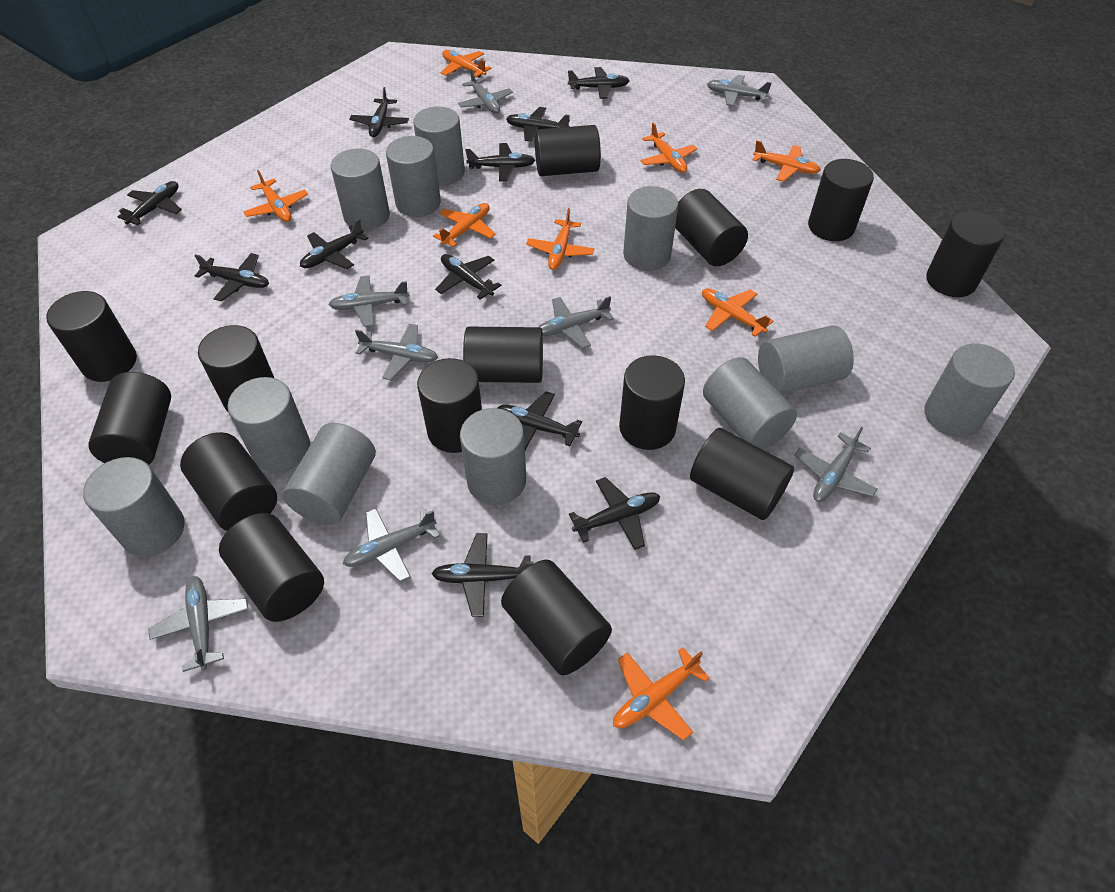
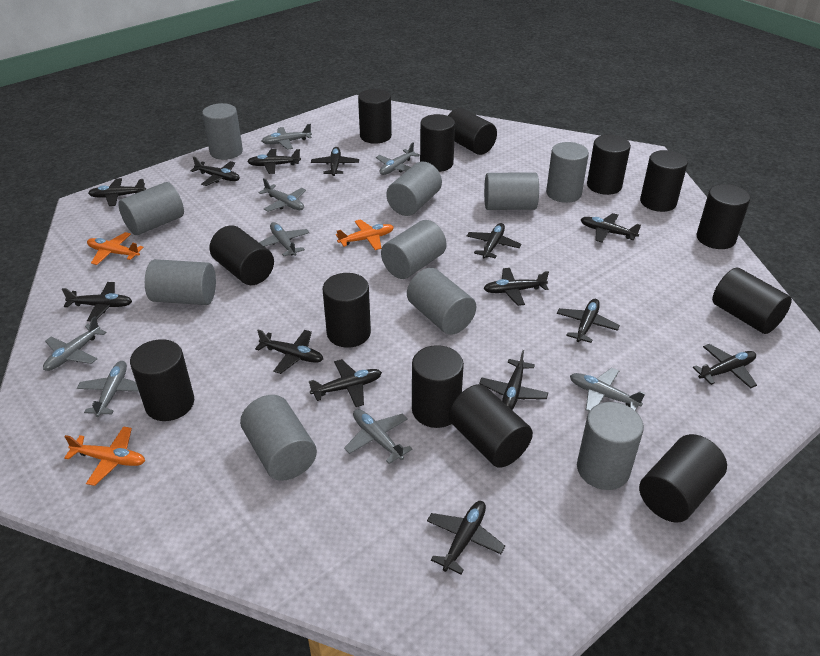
black cylinder: [46,291,137,382] [88,372,171,465] [180,432,277,531] [198,325,274,411] [219,513,324,622] [417,358,482,453] [463,327,543,383] [501,560,612,675] [535,125,601,176] [619,355,685,450] [675,189,748,266] [690,428,794,520] [808,159,874,241] [926,211,1005,297] = 14 -> [130,339,194,421] [210,226,274,285] [323,273,371,348] [358,89,392,144] [412,345,464,428] [420,114,455,172] [448,108,497,155] [449,384,533,468] [587,135,631,195] [639,434,727,523] [640,150,688,212] [697,184,750,249] [712,268,792,334] = 13
black plane: [117,181,182,225] [194,253,269,301] [300,219,369,269] [349,87,409,137] [431,533,534,617] [435,254,502,299] [465,143,535,181] [498,391,582,450] [506,107,570,142] [568,67,630,99] [569,477,660,550] = 11 -> [62,282,132,321] [88,178,146,206] [190,156,240,186] [247,149,301,174] [255,329,323,374] [309,359,382,407] [311,147,359,176] [427,501,505,574] [467,223,521,259] [479,350,548,410] [483,268,549,306] [557,299,620,343] [580,213,641,243] [692,344,757,389] = 14
grey cylinder: [83,457,185,557] [227,377,310,473] [282,423,376,525] [331,149,390,230] [386,136,441,217] [413,106,465,185] [460,408,526,505] [623,186,678,271] [703,357,797,450] [758,325,854,394] [924,344,1015,437] = 11 -> [118,182,184,235] [145,259,216,305] [202,103,243,160] [240,395,317,481] [381,220,446,279] [386,162,442,216] [407,268,476,335] [484,172,539,210] [546,142,589,203] [577,402,644,490] = 10
orange plane: [243,170,308,222] [433,203,496,247] [441,50,492,77] [526,208,594,270] [613,647,710,741] [640,122,698,173] [702,288,773,337] [753,140,821,182] = 8 -> [64,426,145,486] [87,232,144,265] [336,219,394,250] = 3

